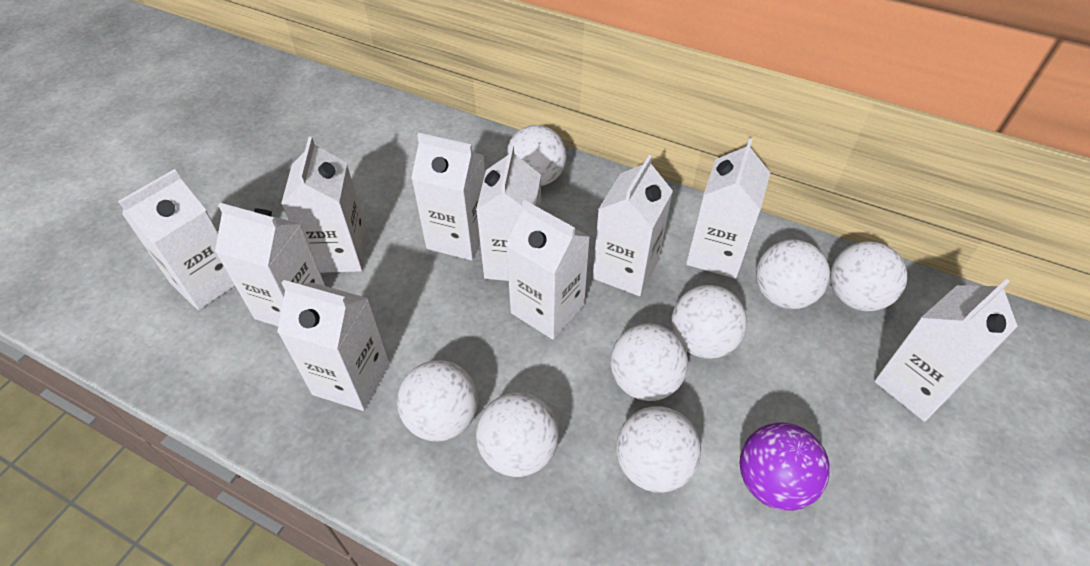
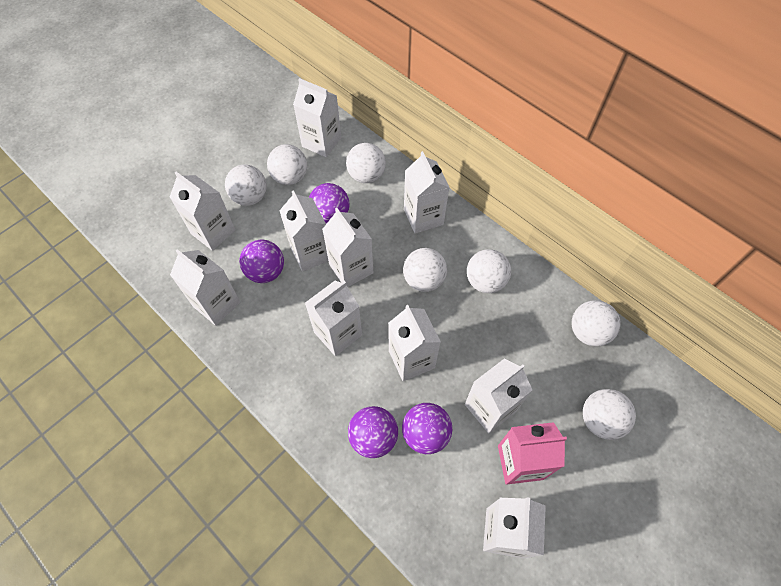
pink carton: none = 0 -> [498,422,567,485] = 1
purple ball: [739,422,830,511] = 1 -> [239,240,284,283] [309,183,349,224] [348,406,398,458] [402,403,452,454] = 4
white ball: [397,360,478,442] [476,392,559,477] [506,125,567,186] [610,324,688,401] [616,406,701,493] [672,285,747,359] [756,239,830,309] [830,241,907,311] = 8 -> [225,165,267,206] [267,144,307,185] [346,143,386,183] [403,248,447,292] [467,249,511,293] [572,300,621,346] [583,389,636,440] = 7

